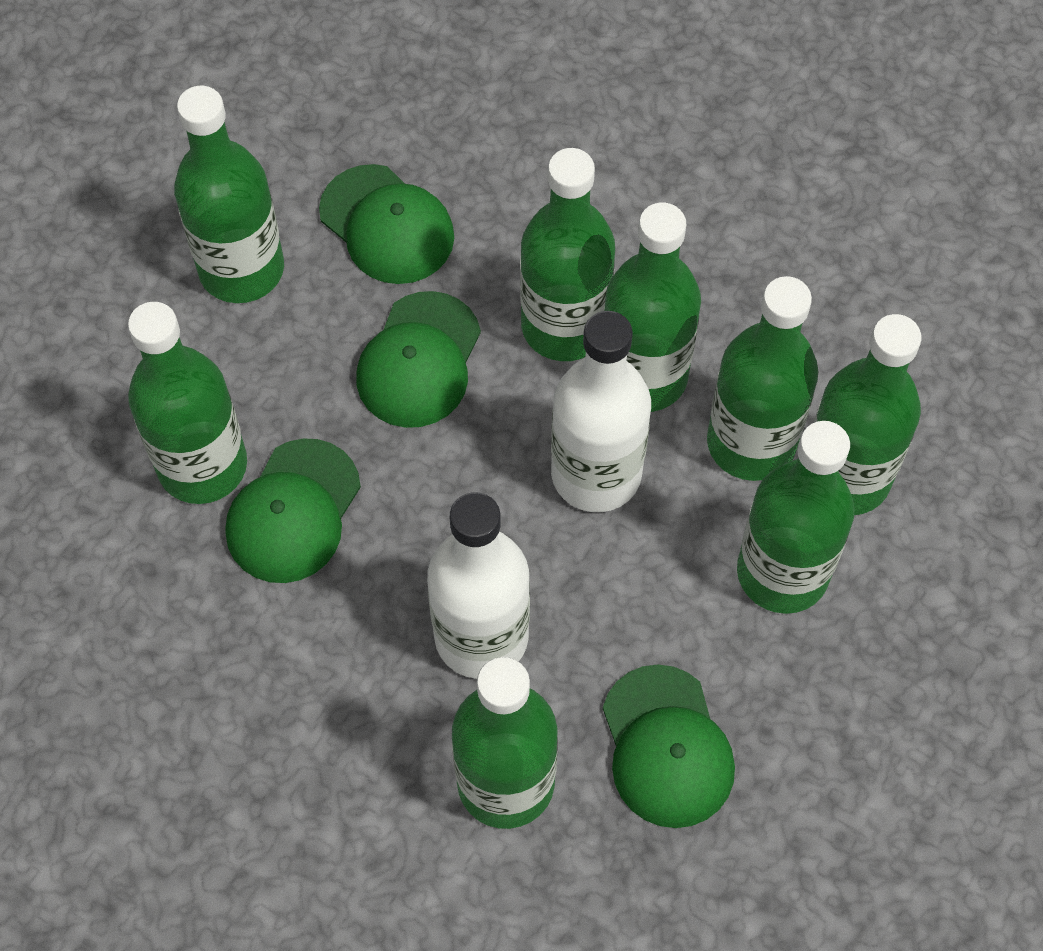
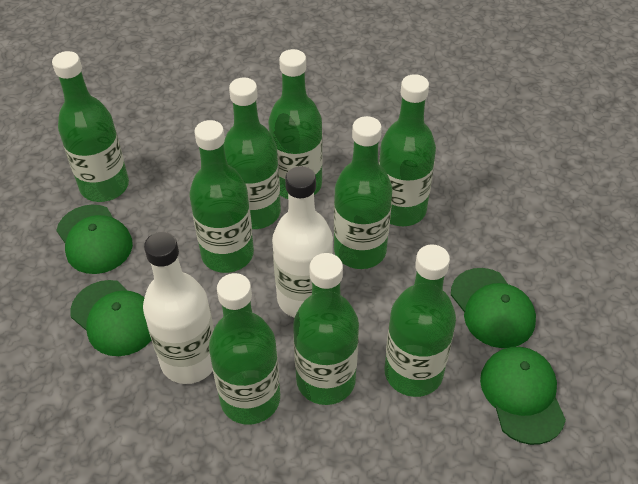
green bottle: [128,302,247,504] [174,86,284,303] [452,657,558,829] [520,148,615,361] [604,203,701,412] [707,276,818,481] [737,421,855,614] [814,314,922,515] = 8 -> [52,51,129,202] [189,120,254,273] [209,273,280,425] [223,77,281,229] [268,49,323,199] [293,253,359,405] [334,116,392,269] [379,74,436,226] [384,244,456,397] = 9

